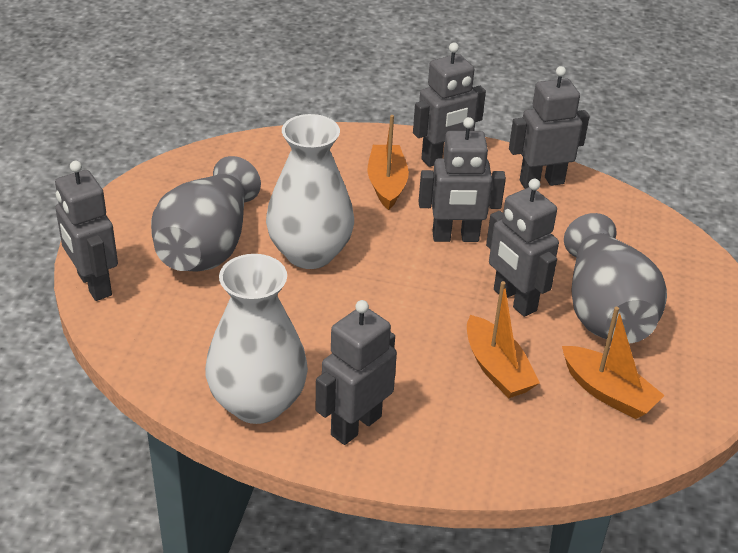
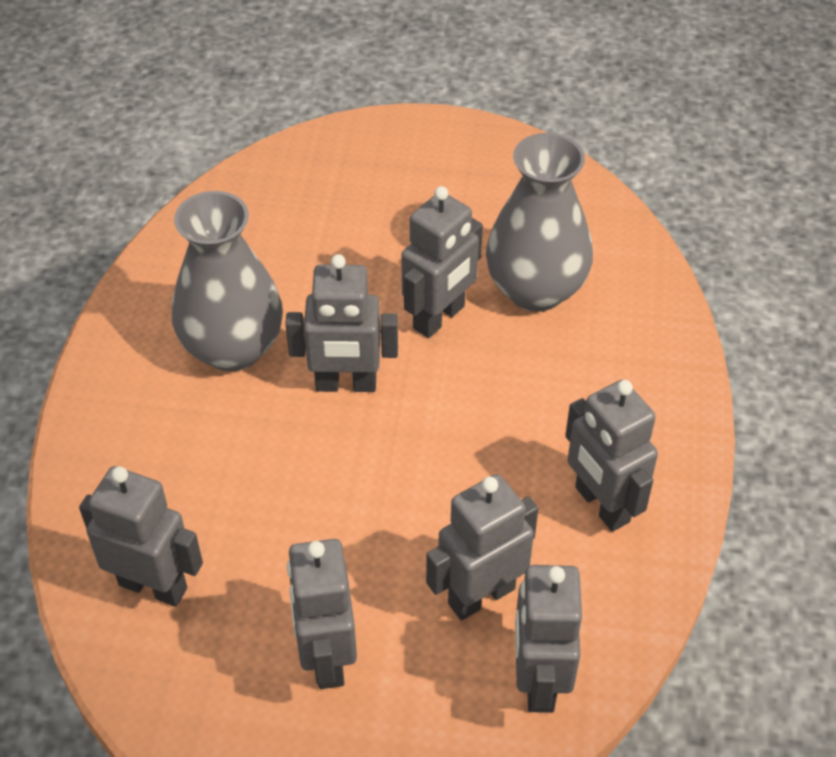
grey robot: [55,161,118,301] [316,300,397,445] [413,42,486,167] [419,117,506,242] [486,179,559,317] [509,66,590,189] = 6 -> [79,466,203,607] [285,254,398,392] [287,539,357,689] [401,186,483,338] [426,474,538,620] [515,565,582,713] [565,380,658,532] = 7
orange boat: [367,115,409,210] [467,281,540,399] [562,307,665,419] = 3 -> none = 0
white vase: [205,254,308,424] [266,114,354,269] = 2 -> none = 0

